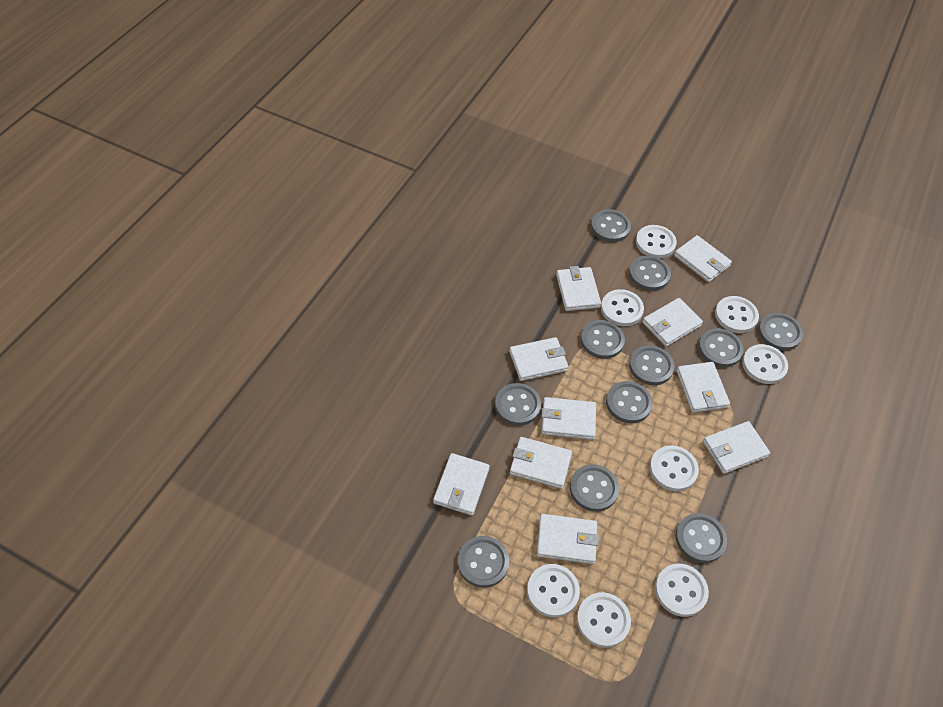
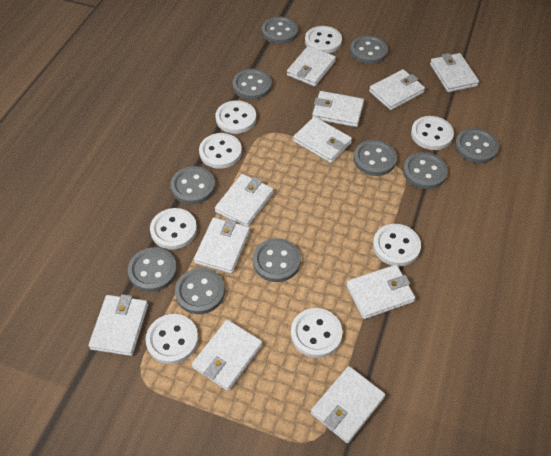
grey button: [458,536,509,588] [495,383,541,426] [570,464,619,512] [581,320,625,359] [591,209,631,242] [606,381,653,423] [629,256,671,291] [629,345,674,385] [675,513,727,563] [698,328,744,367] [758,313,803,351] = 11 -> [128,247,177,292] [171,166,215,204] [175,268,225,314] [232,69,272,100] [253,238,301,282] [262,17,298,44] [350,35,388,64] [354,140,397,176] [403,152,448,189] [455,128,499,163] = 10
white wallet: [433,453,490,516] [509,337,569,381] [510,437,572,489] [537,514,599,564] [541,397,596,440] [556,266,601,311] [642,298,703,347] [674,235,732,282] [676,362,730,413] [703,421,770,474] = 10 -> [88,294,148,356] [192,320,262,391] [194,218,250,274] [215,174,274,226] [287,46,336,87] [293,117,352,163] [311,366,385,443] [312,91,364,127] [346,265,415,319] [369,69,425,110] [430,53,479,92] = 11

